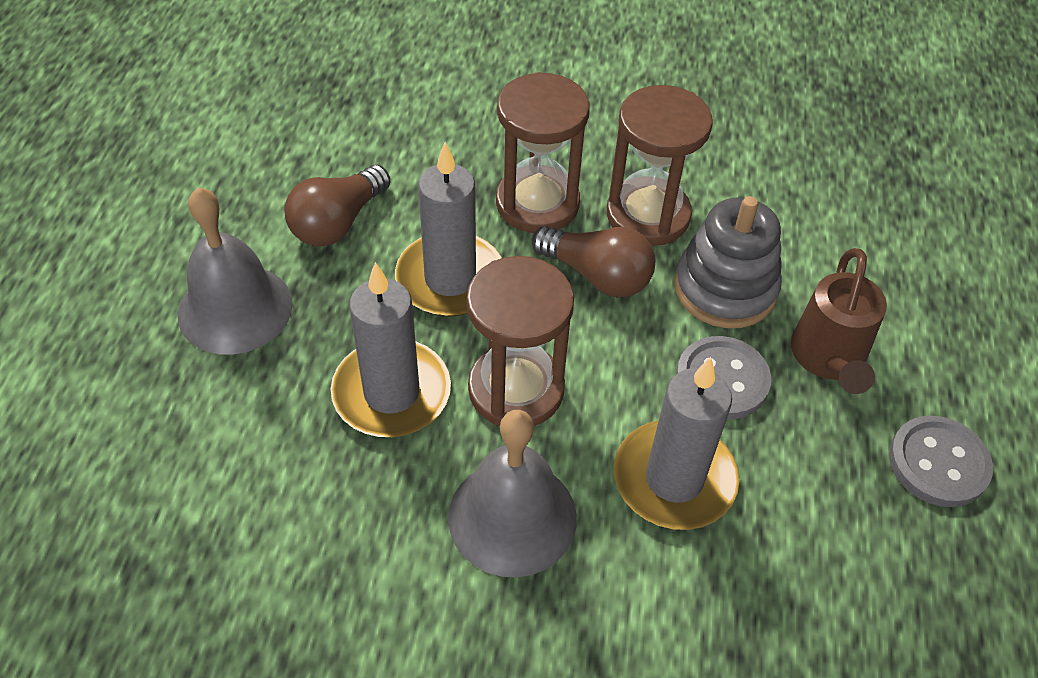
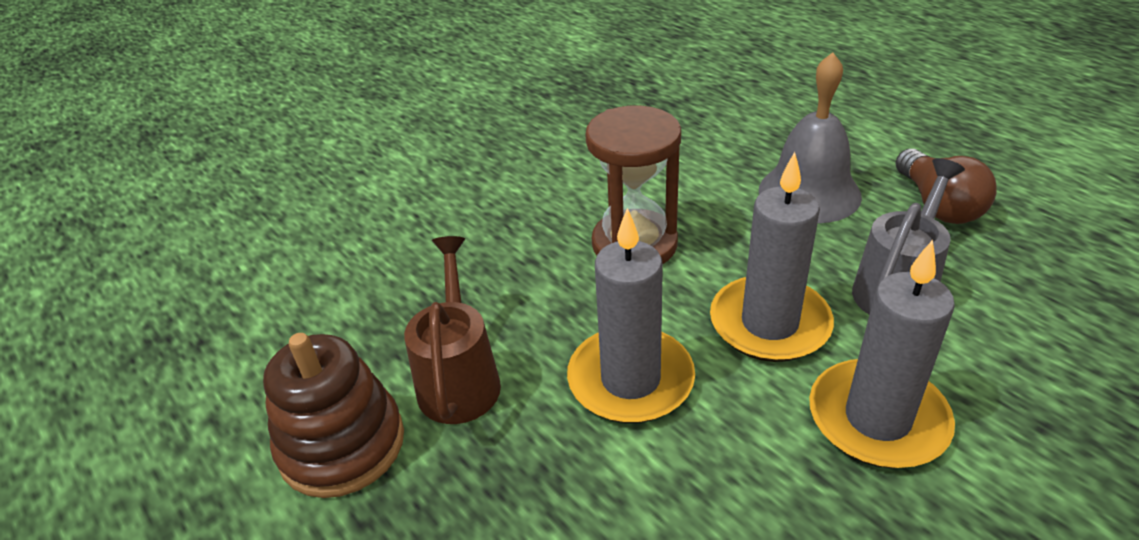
brown hourglass: [466,256,574,426] [496,72,590,233] [607,85,713,246] = 3 -> [585,106,681,264] = 1
brown light bulb: [284,165,390,246] [532,226,656,297] = 2 -> [895,149,997,224] = 1
brown stacking toy: none = 0 -> [263,333,404,498] = 1
grey bell: [178,187,293,355] [448,410,577,578] = 2 -> [759,52,862,223] = 1
grey button: [676,336,771,420] [889,416,993,507] = 2 -> none = 0
grey stacking toy: [674,196,782,328] = 1 -> none = 0
grey watering can: none = 0 -> [852,158,965,315] = 1

